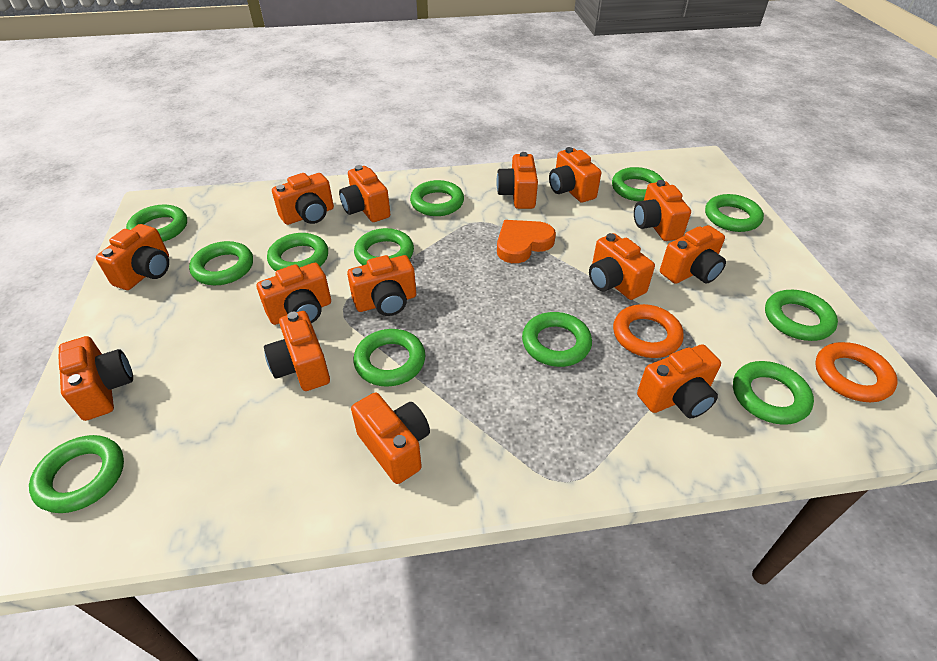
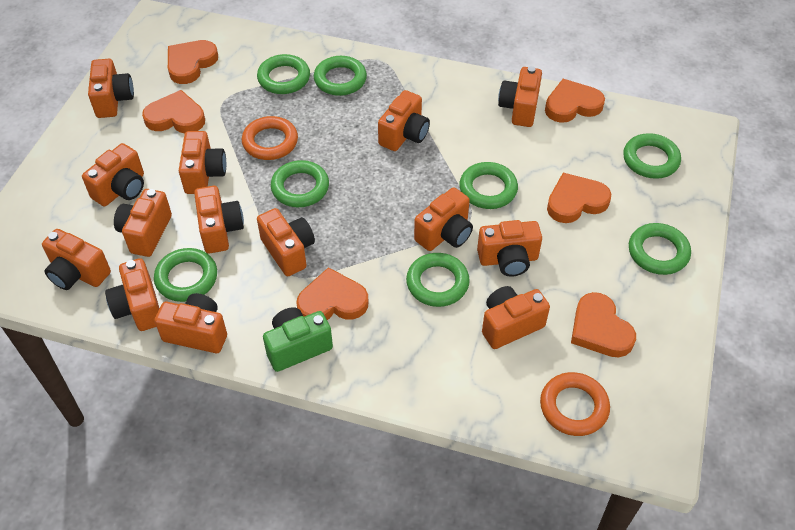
green camera: none = 0 -> [263,307,333,372] = 1
green ring: [29,435,124,513] [126,204,187,242] [189,241,253,285] [267,233,328,271] [354,228,414,265] [354,329,426,387] [410,180,464,216] [522,312,592,367] [612,167,664,201] [705,194,764,232] [733,361,814,425] [765,290,838,341] = 12 -> [154,248,217,302] [257,54,310,94] [271,160,329,207] [314,56,367,96] [406,253,470,307] [459,162,518,209] [623,133,681,179] [629,223,691,275] = 8
orange heart: [497,220,556,263] = 1 -> [142,90,205,133] [168,40,218,84] [296,267,369,320] [545,79,605,123] [547,173,611,223] [571,292,636,357] = 6

